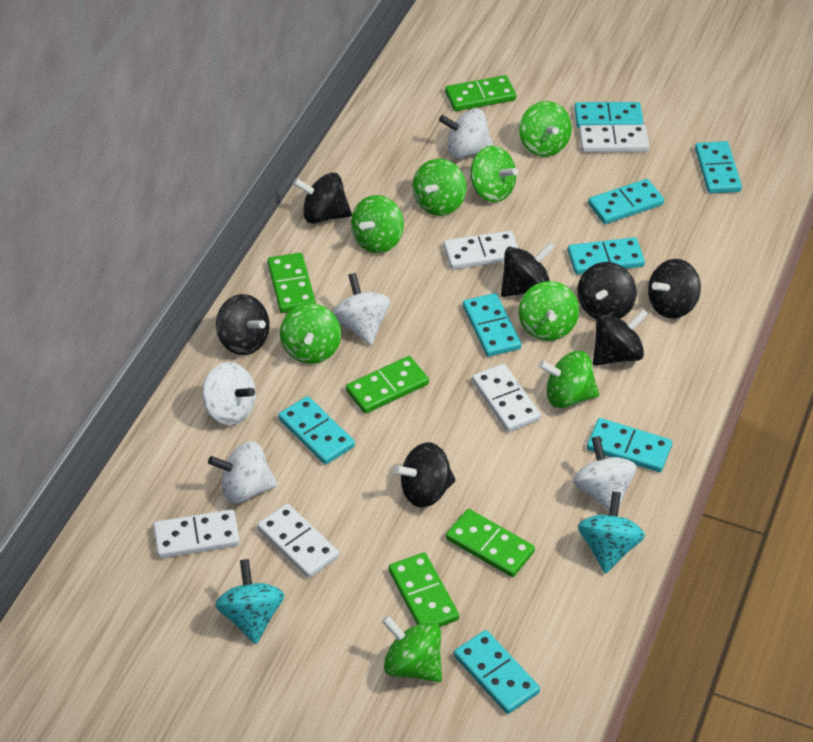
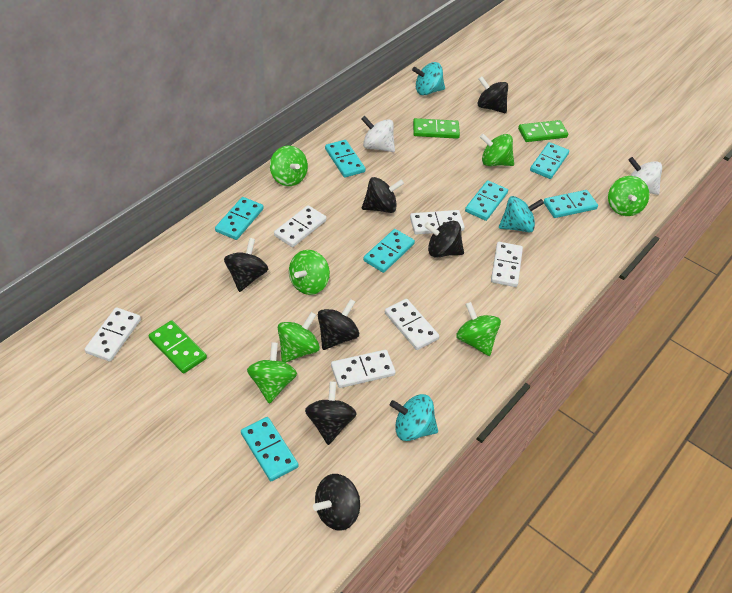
green domino: [267,253,316,313] [346,356,429,414] [388,553,459,627] [445,75,516,111] [446,509,535,577] = 5 -> [149,320,207,374] [413,118,460,139] [518,120,568,142] = 3
green spinning top: [280,303,341,364] [351,195,404,253] [382,615,442,682] [413,159,466,216] [470,146,518,202] [519,101,572,157] [519,281,579,341] [538,351,599,408] = 8 -> [247,342,297,404] [270,146,308,186] [278,312,320,363] [289,250,330,295] [456,302,501,356] [480,134,514,166] [608,176,650,216] = 7
turquoise domino: [278,396,355,465] [454,630,540,714] [463,293,521,357] [568,237,645,275] [574,102,644,129] [587,418,672,472] [588,179,664,224] [695,141,742,194] = 8 -> [215,197,264,240] [241,417,298,481] [325,140,366,178] [363,229,415,273] [465,180,508,221] [530,142,569,179] [544,190,598,218] = 7
turquoise spinning top: [215,559,284,644] [578,491,645,574] = 2 -> [390,394,438,441] [412,62,445,95] [499,196,544,233] = 3
white domino: [153,509,240,558] [257,504,339,578] [443,231,518,269] [472,364,541,432] [579,125,649,152] = 5 -> [84,307,141,361] [274,205,327,247] [331,350,396,388] [385,299,439,350] [410,210,465,235] [491,242,523,287] = 6
white spinning top: [202,362,256,425] [208,441,278,504] [332,273,390,345] [439,109,493,159] [573,436,637,511] = 5 -> [361,116,395,152] [629,157,662,195] = 2

